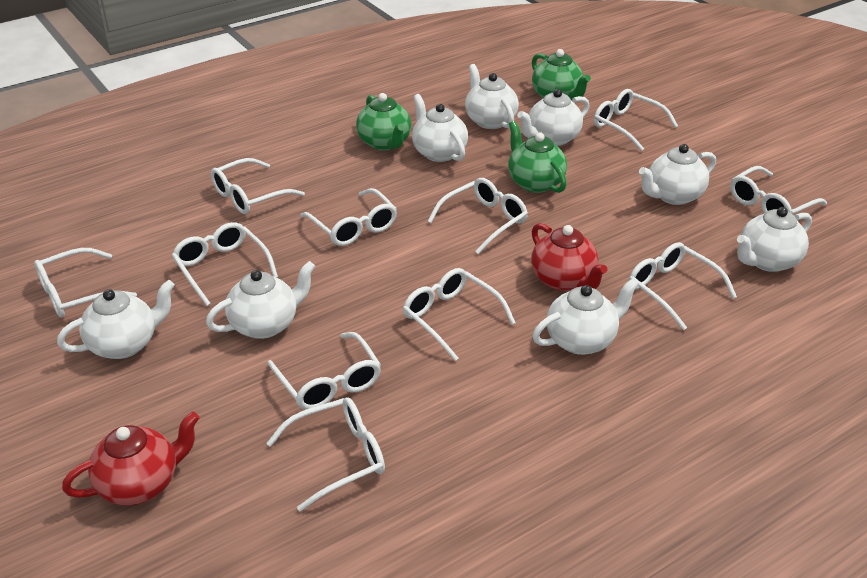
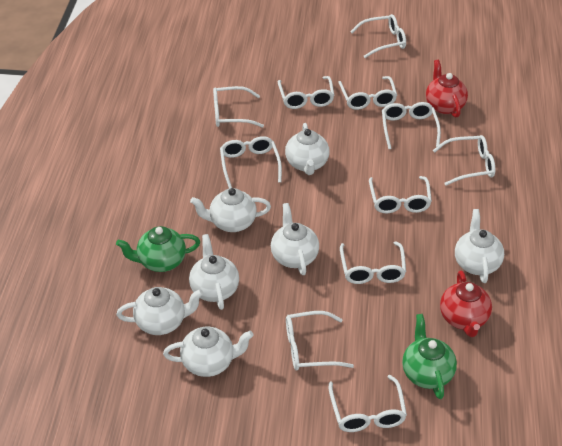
green teapot: [356,93,411,151] [508,121,567,193] [532,49,591,100] = 3 -> [116,226,200,272] [402,314,457,399] = 2
white teapot: [57,280,175,359] [206,261,316,339] [412,94,468,162] [465,64,519,129] [517,89,590,146] [532,278,639,355] [639,144,716,205] [737,207,812,272] = 8 -> [117,287,203,335] [163,327,254,377] [189,234,239,310] [190,188,271,232] [271,203,319,275] [285,123,329,175] [455,209,504,283] = 7

